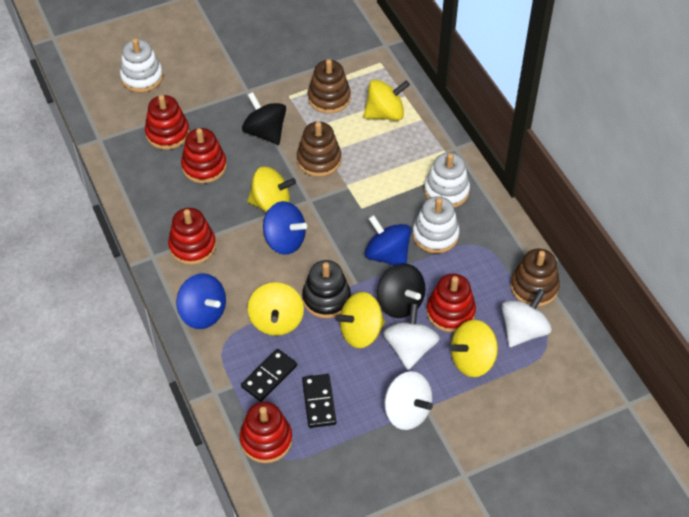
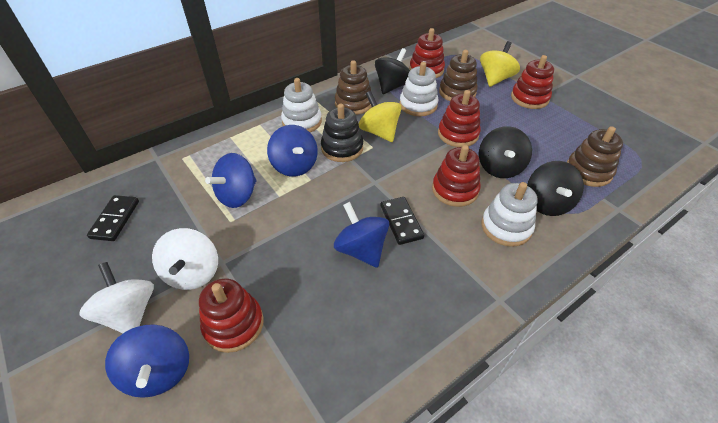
black spinning top: [242,92,286,145] [377,264,426,318] = 2 -> [375,48,410,94] [479,126,532,178] [527,161,584,216] = 3
blue spinning top: [176,273,226,329] [263,201,307,255] [365,215,411,266] = 3 -> [105,325,189,398] [205,153,256,208] [267,125,318,177] [334,202,389,268] = 4
white spinning top: [383,303,440,370] [384,371,433,430] [501,289,552,347] = 3 -> [79,262,154,333] [152,228,218,290] = 2
yellow spinning top: [247,167,296,212] [248,282,304,336] [335,292,385,348] [364,79,410,121] [450,320,498,377] = 5 -> [359,91,402,142] [480,41,520,87] = 2

